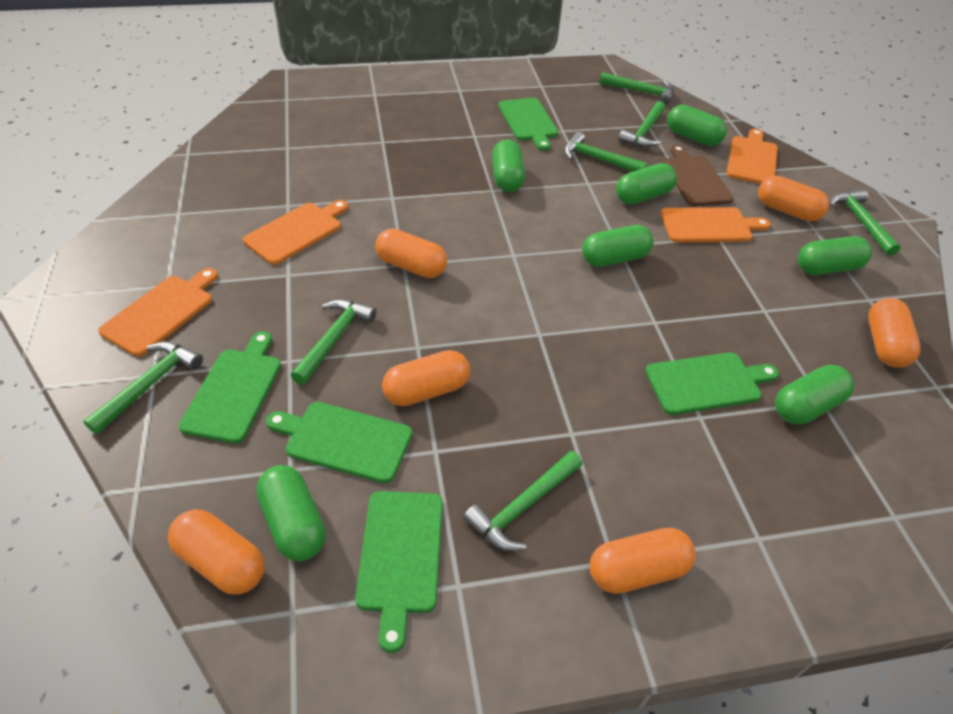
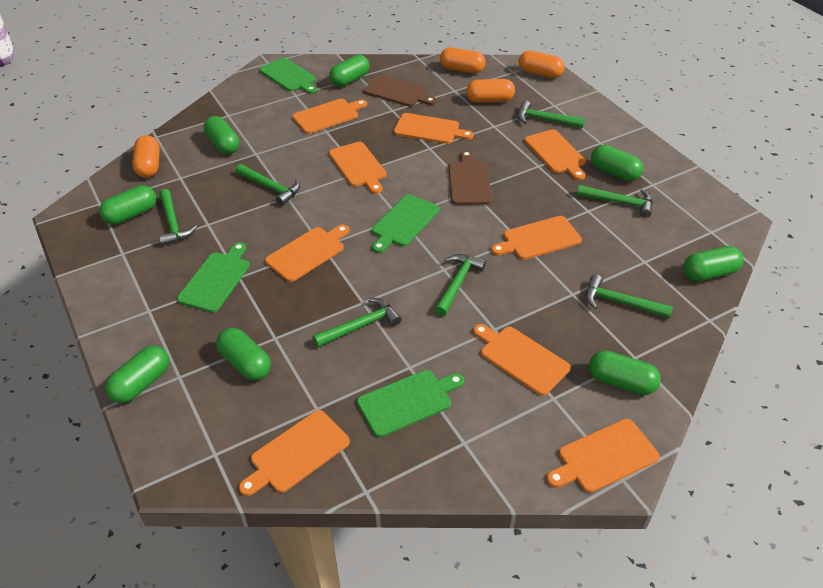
brown cutting board: [664,145,734,206] = 1 -> [364,75,436,107] [449,150,492,205] = 2
green capsule: [256,465,326,561] [492,139,525,192] [582,225,654,267] [616,163,677,205] [667,105,727,146] [775,365,854,425] [798,236,872,275] = 7 -> [99,185,156,225] [105,345,169,403] [204,116,240,154] [216,328,271,381] [329,55,369,87] [589,350,661,395] [591,145,643,181] [683,246,744,281] = 8
green cutting board: [179,331,281,444] [266,402,412,483] [355,491,443,653] [498,98,558,151] [645,352,779,415] = 5 -> [177,242,250,313] [259,58,317,94] [357,370,464,437] [372,194,440,253] = 4
orange capsule: [168,509,265,595] [375,229,447,278] [382,350,470,406] [590,528,696,594] [758,176,829,221] [868,298,920,368] = 6 -> [132,135,160,178] [440,48,486,73] [466,79,515,103] [519,50,565,78] = 4
orange cutting board: [98,268,218,356] [243,200,348,265] [660,207,771,242] [727,129,778,184] = 4 -> [239,410,350,496] [265,225,349,282] [292,99,367,134] [329,142,387,194] [394,113,474,144] [473,324,571,396] [491,216,582,260] [524,129,586,180] [547,419,660,493] = 9

